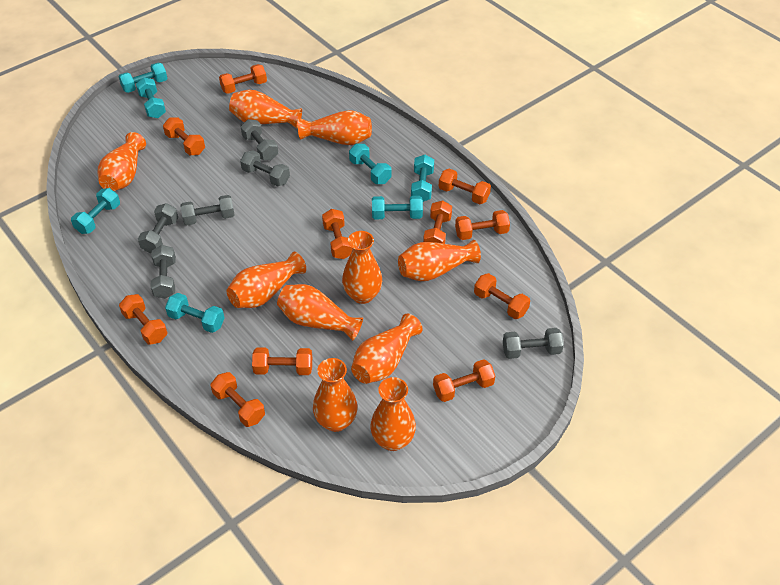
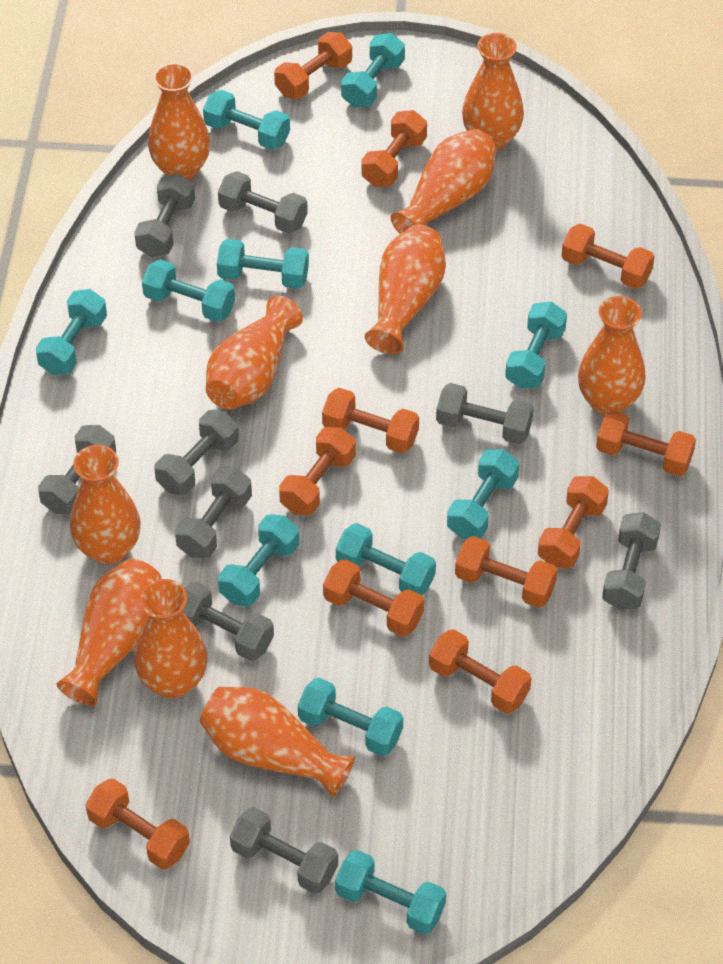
grey dumbbell: [138,203,178,253] [151,245,176,299] [180,195,235,225] [240,151,290,187] [241,119,278,160] [503,328,564,359] = 6 -> [38,425,116,514] [134,173,195,257] [154,410,239,495] [175,467,252,558] [182,582,274,661] [218,171,308,234] [230,807,338,894] [436,383,534,444] [602,512,661,610] = 9
turquoise dumbbell: [71,188,120,234] [118,63,168,93] [136,77,166,118] [165,293,225,333] [349,144,391,184] [372,196,423,219] [411,155,434,202] = 7 -> [36,289,107,375] [142,259,235,322] [203,90,290,150] [217,239,309,289] [218,514,299,606] [298,678,403,756] [335,850,446,934] [336,523,436,595] [341,33,405,108] [447,449,519,539] [505,302,567,389] = 11

